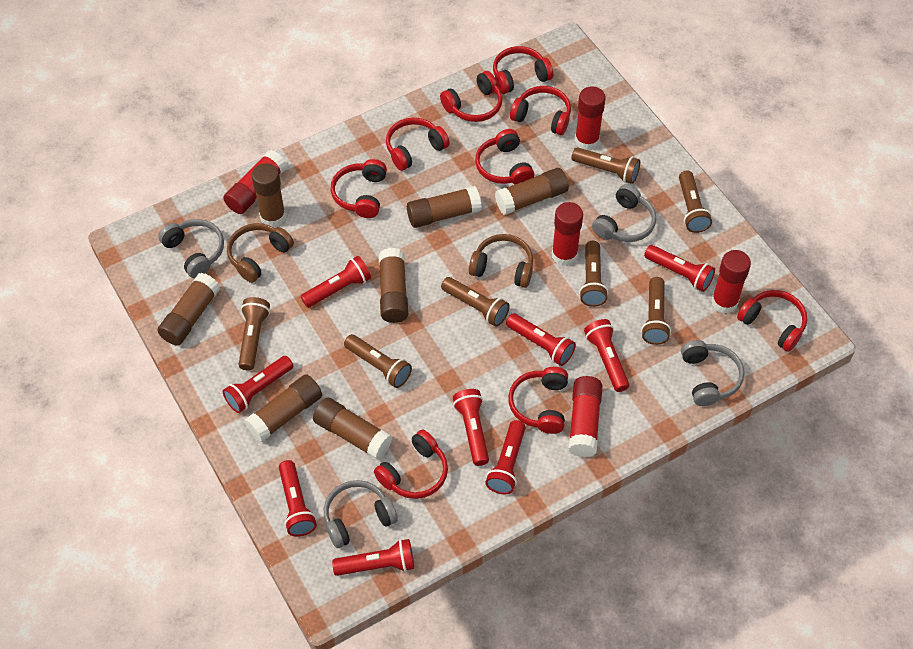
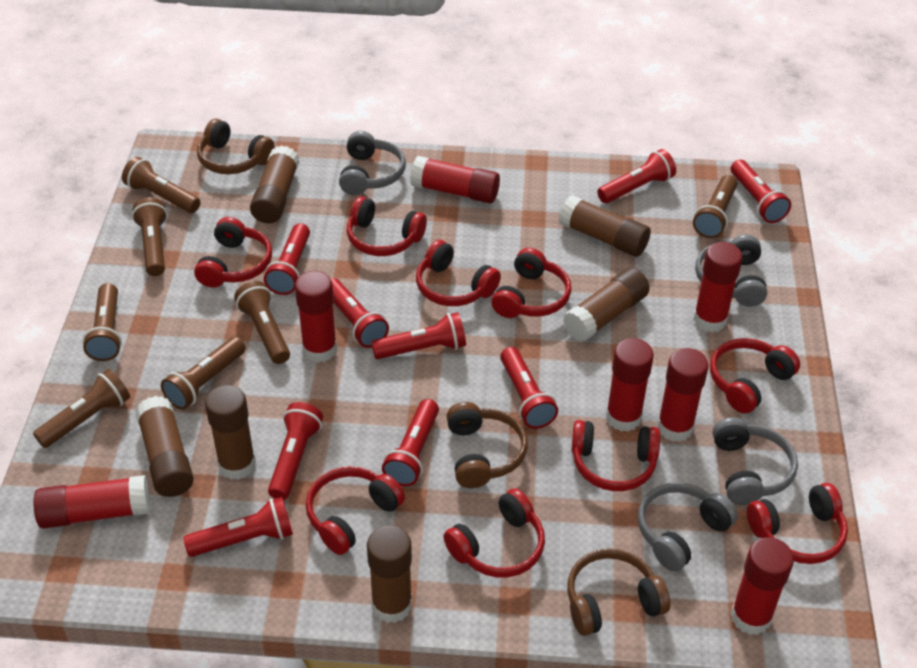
brown glue stick: [158,273,220,346] [244,374,322,442] [252,163,286,227] [313,397,392,460] [379,248,408,323] [407,186,482,228] [495,168,569,215] = 7 -> [135,396,194,497] [205,385,256,480] [250,145,299,224] [367,525,412,623] [559,195,651,257] [563,268,650,342] = 6
brown headphones: [227,223,294,283] [469,234,533,288] = 2 -> [197,119,275,174] [447,402,528,488] [567,548,670,636] = 3
red glue stick: [223,150,287,214] [552,202,583,266] [569,376,603,457] [575,86,606,150] [711,250,751,314] = 5 -> [33,475,150,529] [295,271,337,363] [410,156,500,203] [606,338,654,432] [657,348,708,442] [693,242,743,332] [731,537,794,635] = 7

